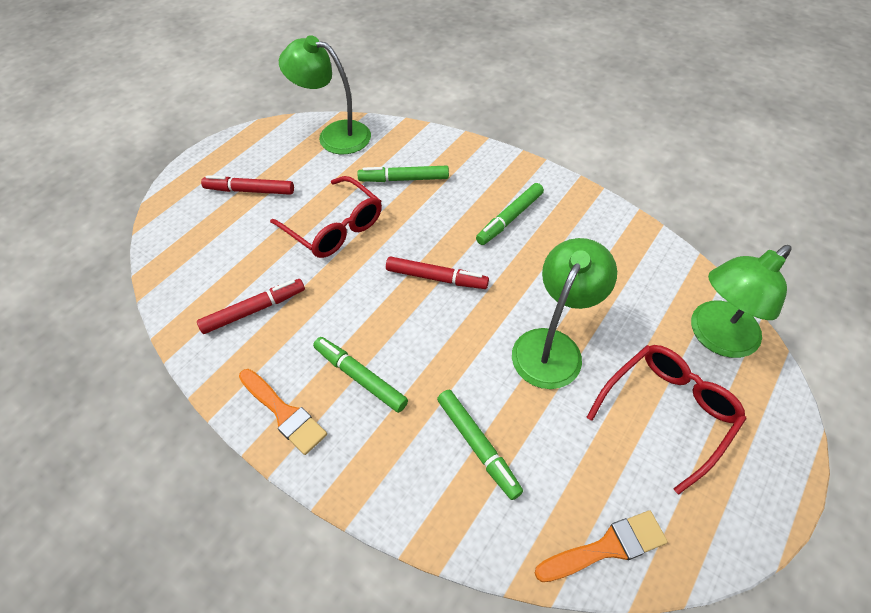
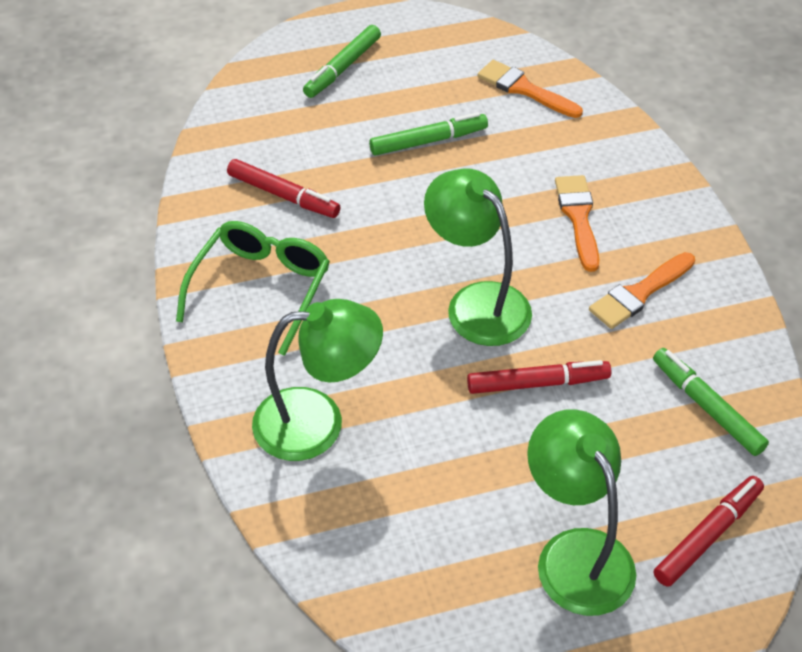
green glasses: none = 0 -> [176,221,330,356] = 1
green marker: [313,337,408,413] [357,166,449,182] [437,390,523,500] [476,183,544,245] = 4 -> [303,25,381,98] [369,112,488,156] [653,348,769,456] = 3
orange brush: [239,369,327,455] [535,510,668,582] = 2 -> [477,60,583,118] [555,175,599,272] [589,252,695,329] = 3
red glasses: [270,176,382,258] [587,345,746,494] = 2 -> none = 0

